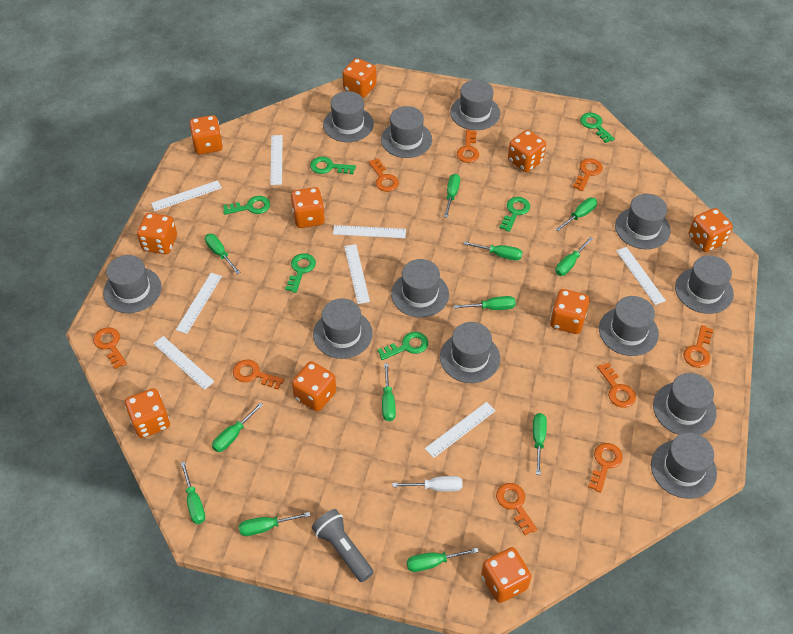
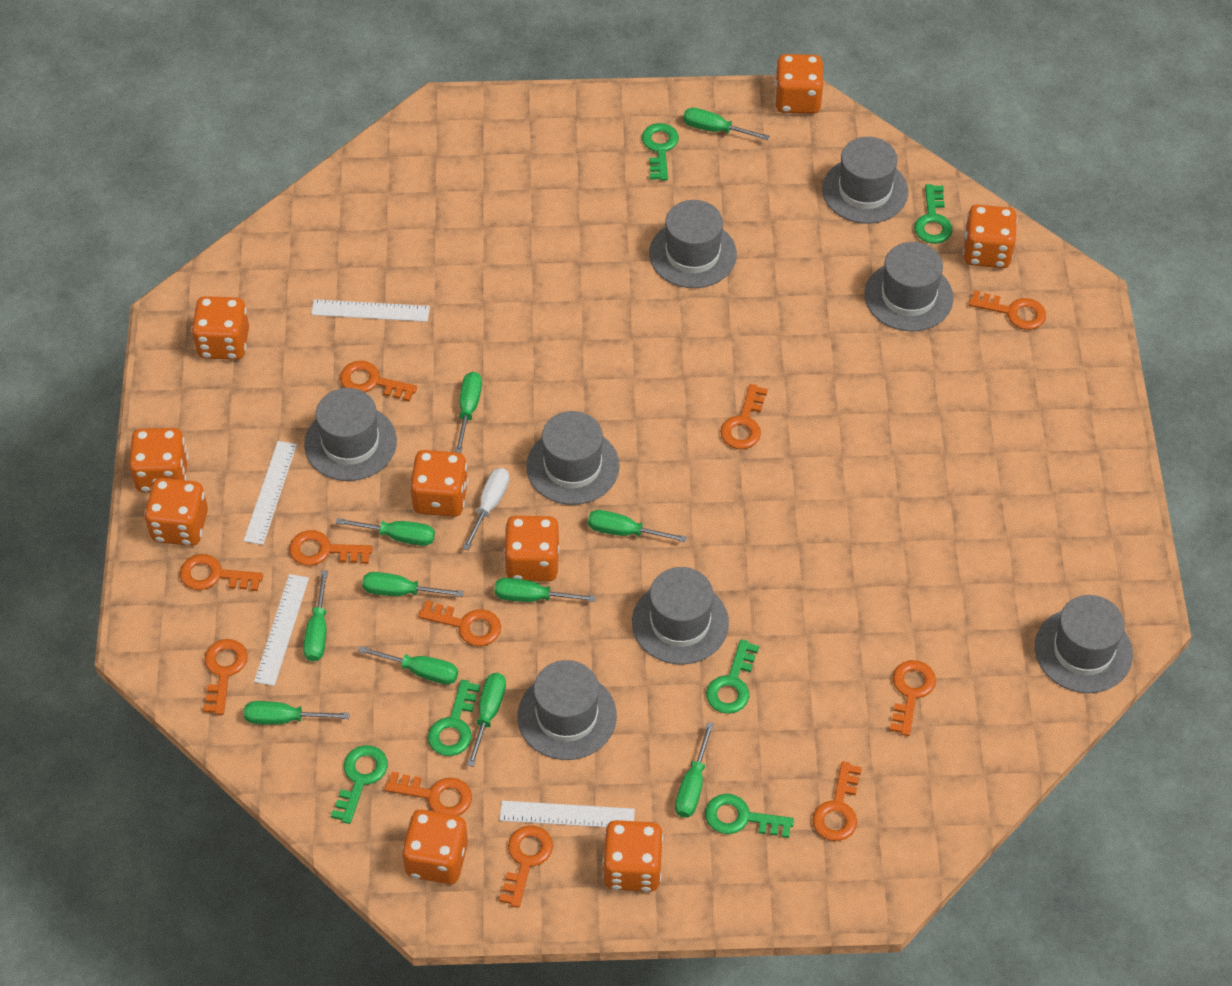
green screwdriver: [181,462,205,524] [205,234,240,274] [212,402,263,452] [239,512,310,536] [382,363,396,421] [407,548,479,572] [444,174,460,218] [454,296,516,310] [464,241,522,261] [533,413,547,475] [555,198,597,231] [555,237,593,276] = 12 -> [244,701,350,725] [303,570,328,662] [336,518,435,546] [358,646,458,685] [362,572,464,597] [455,372,482,453] [467,673,506,767] [494,578,596,602] [588,510,687,542] [675,722,714,818] [683,108,770,140] = 11
grey flashlight: [312,509,374,582] = 1 -> none = 0
grey hat: [103,255,162,313] [313,298,373,359] [323,91,374,142] [381,106,432,158] [391,259,449,318] [440,322,500,383] [450,80,500,130] [599,296,659,356] [615,194,671,249] [651,433,717,499] [653,373,717,435] [675,255,734,314] = 12 -> [304,388,397,481] [517,660,617,760] [526,411,620,505] [632,567,729,664] [649,200,737,288] [822,137,908,224] [864,242,954,331] [1035,595,1133,693] = 8
orange dice: [125,388,170,438] [137,213,177,254] [190,115,223,154] [291,187,325,228] [292,361,336,411] [342,58,377,98] [481,547,531,603] [508,130,546,172] [550,289,589,334] [689,208,733,252] = 10 -> [129,428,188,493] [144,478,208,546] [191,296,249,360] [402,810,468,884] [410,450,468,517] [504,516,559,582] [602,820,663,892] [775,54,823,114] [963,205,1017,268] = 9
orange key: [93,327,127,369] [233,360,284,389] [369,158,399,192] [457,130,479,163] [496,483,537,535] [573,158,603,191] [588,443,623,493] [597,362,636,408] [683,325,713,368] = 9 -> [180,554,263,591] [203,639,248,715] [289,530,372,566] [340,361,417,402] [385,772,472,816] [418,600,501,646] [499,825,553,908] [720,384,768,449] [812,761,862,841] [889,660,936,736] [968,290,1046,330] = 11
white ruler: [151,180,222,211] [153,336,214,390] [176,273,222,334] [270,135,282,185] [333,225,406,238] [344,244,370,304] [425,402,496,458] [616,247,666,305] = 8 -> [244,441,297,545] [254,574,309,686] [311,299,430,322] [500,801,635,827] = 4

